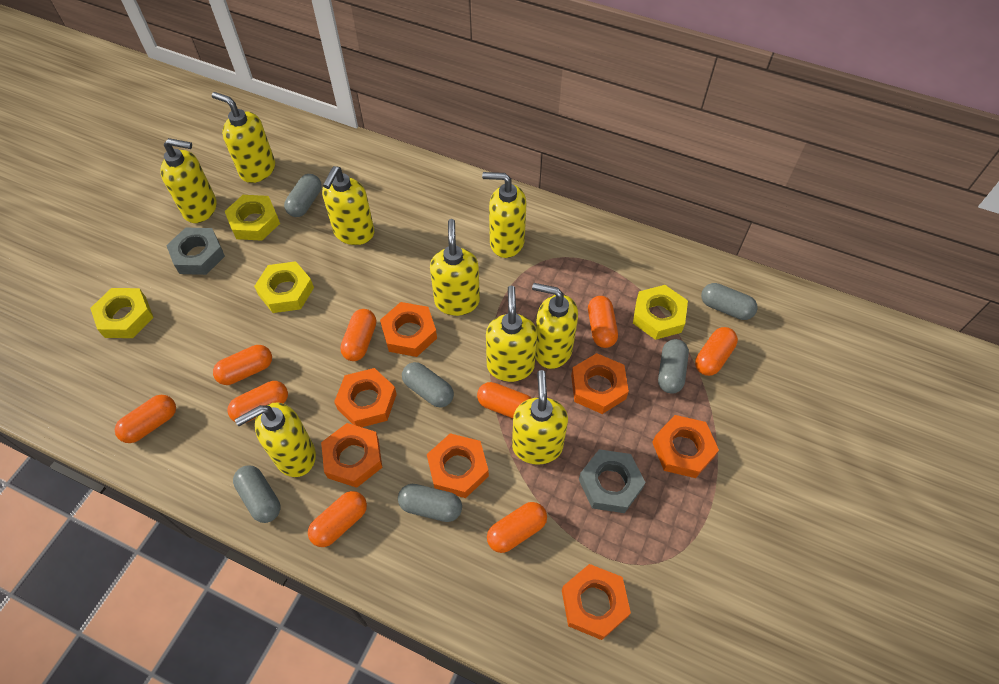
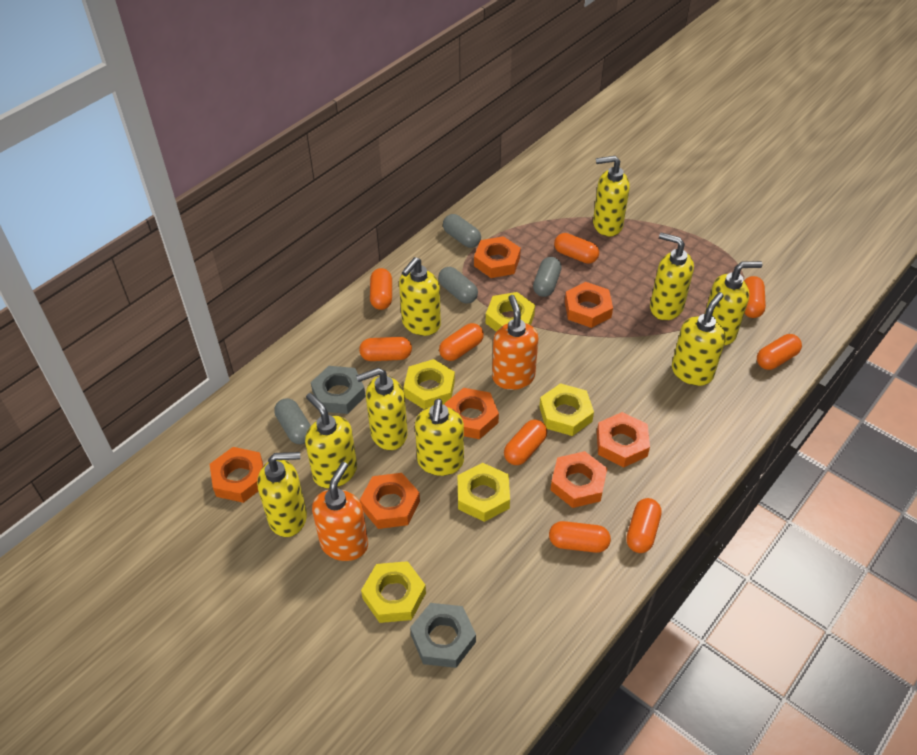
grey capsule: [233,465,280,523] [284,174,322,217] [398,484,462,522] [402,362,454,408] [658,339,689,394] [701,283,758,320] = 6 -> [274,398,311,444] [438,267,478,304] [443,214,481,248] [533,257,562,297] = 4
orange soap dispenser: none = 0 -> [312,462,368,561] [492,295,539,390] = 2
yellow nut: [90,288,154,338] [225,195,280,241] [254,261,314,313] [633,285,688,340] = 4 -> [361,561,426,623] [404,359,455,409] [458,463,510,522] [486,292,535,331] [539,383,594,436] = 5

